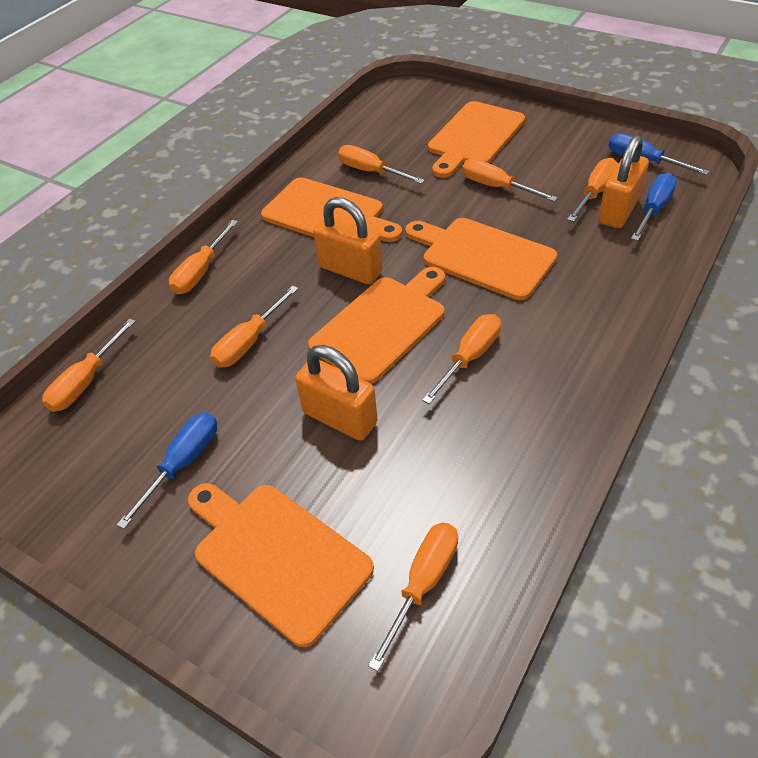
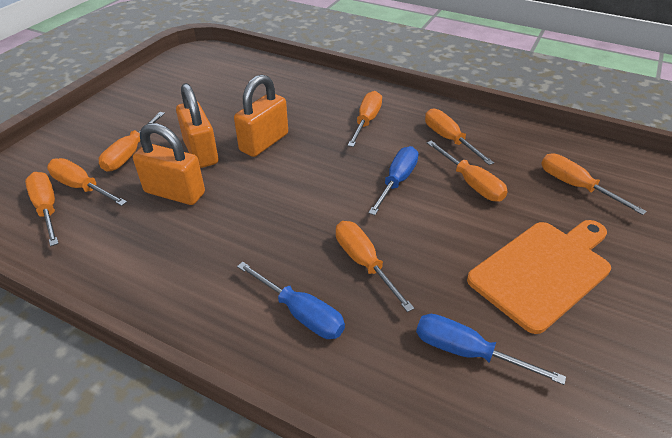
orange cutting board: [188,483,374,647] [261,177,402,242] [308,267,445,384] [405,218,557,300] [428,101,525,178] = 5 -> [467,220,611,334] = 1

